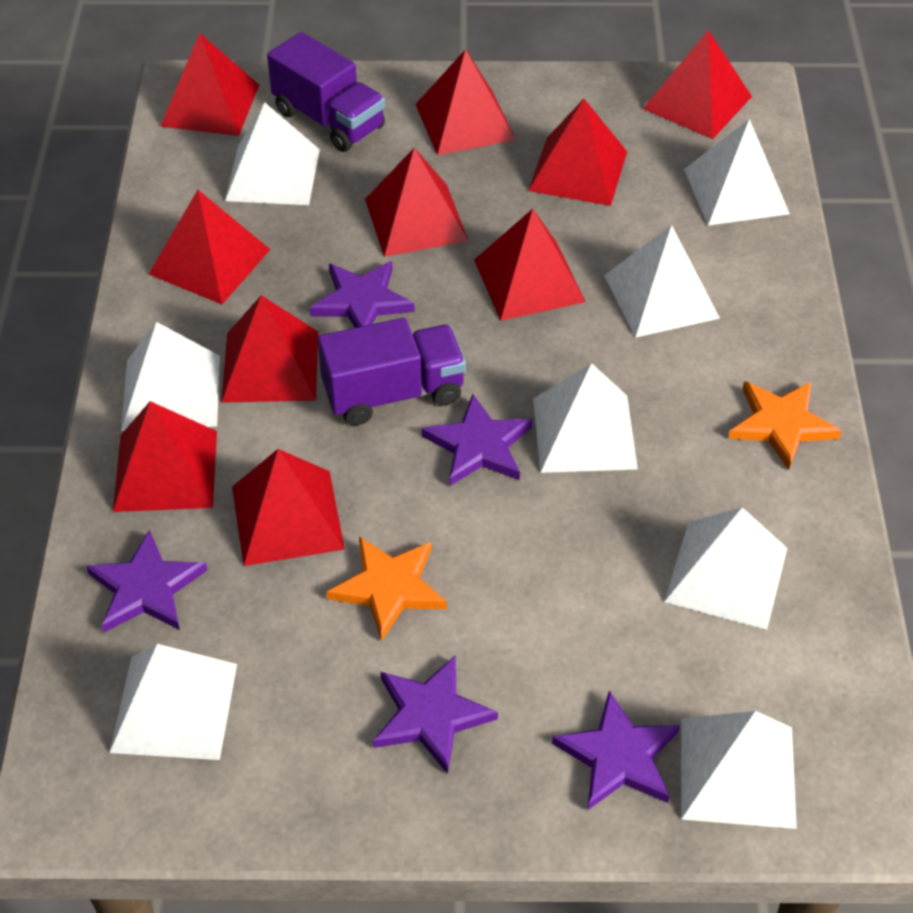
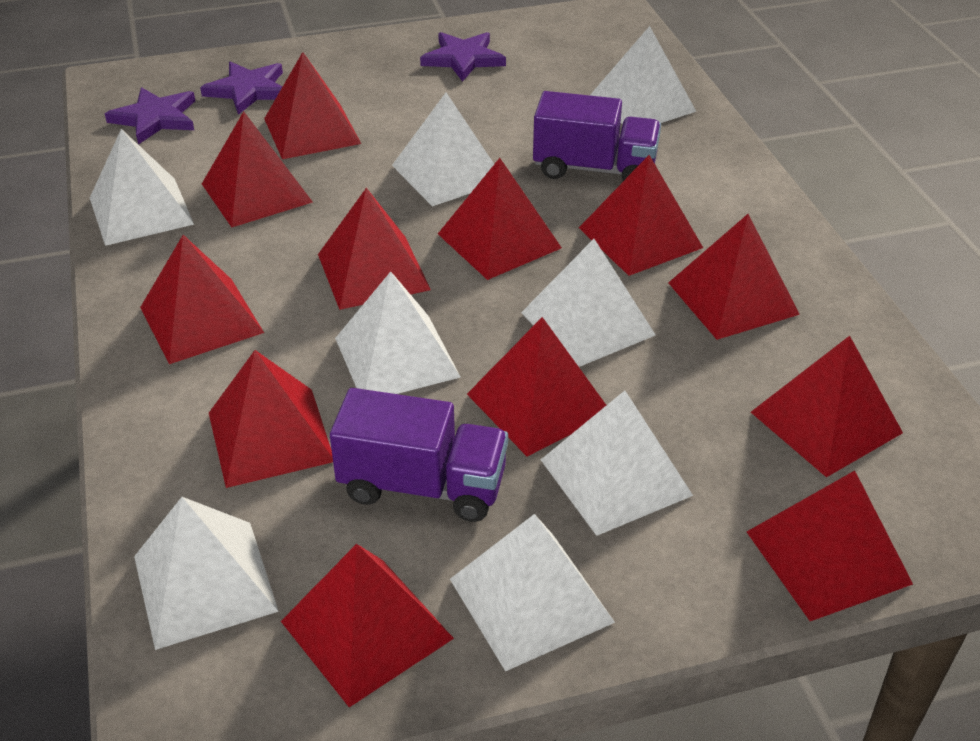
orange star: [327,536,447,641] [728,381,842,470] = 2 -> none = 0
purple star: [86,529,208,633] [310,261,415,328] [373,655,498,774] [422,394,532,486] [552,691,680,810] = 5 -> [105,87,195,144] [200,61,283,115] [420,32,506,82] = 3
red pyramid: [113,401,217,512] [149,190,271,304] [160,33,259,136] [221,295,318,403] [232,449,345,566] [365,148,468,257] [415,49,516,155] [474,209,586,321] [528,99,627,206] [643,30,752,139] = 10 -> [140,235,264,364] [202,111,313,227] [209,350,333,488] [264,52,361,159] [281,544,454,707] [318,188,431,310] [438,158,562,280] [467,317,606,457] [579,155,703,276] [668,214,800,340] [747,471,913,621] [751,336,903,477] = 12

